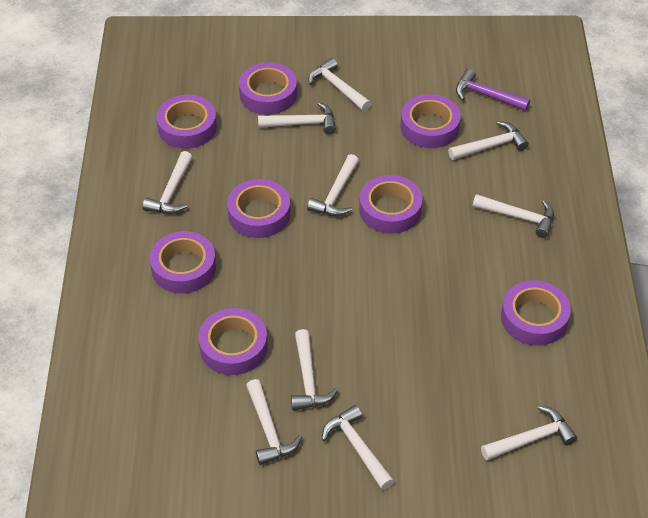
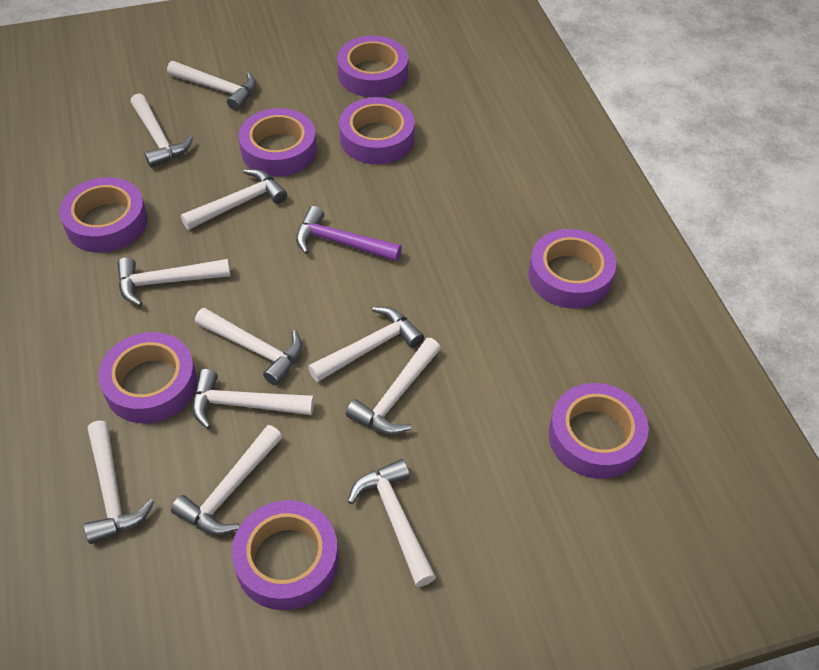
white hammer: [143,151,192,214] [246,379,302,465] [258,102,336,134] [291,329,338,411] [307,154,359,216] [309,58,371,111] [322,405,394,490] [448,121,529,160] [473,194,554,238] [481,406,577,460] = 10 -> [84,420,154,544] [117,257,231,306] [131,93,194,168] [167,61,256,111] [171,425,282,535] [181,169,287,230] [192,369,314,429] [195,308,302,385] [308,307,424,382] [346,338,441,435] [348,459,436,587] = 11

